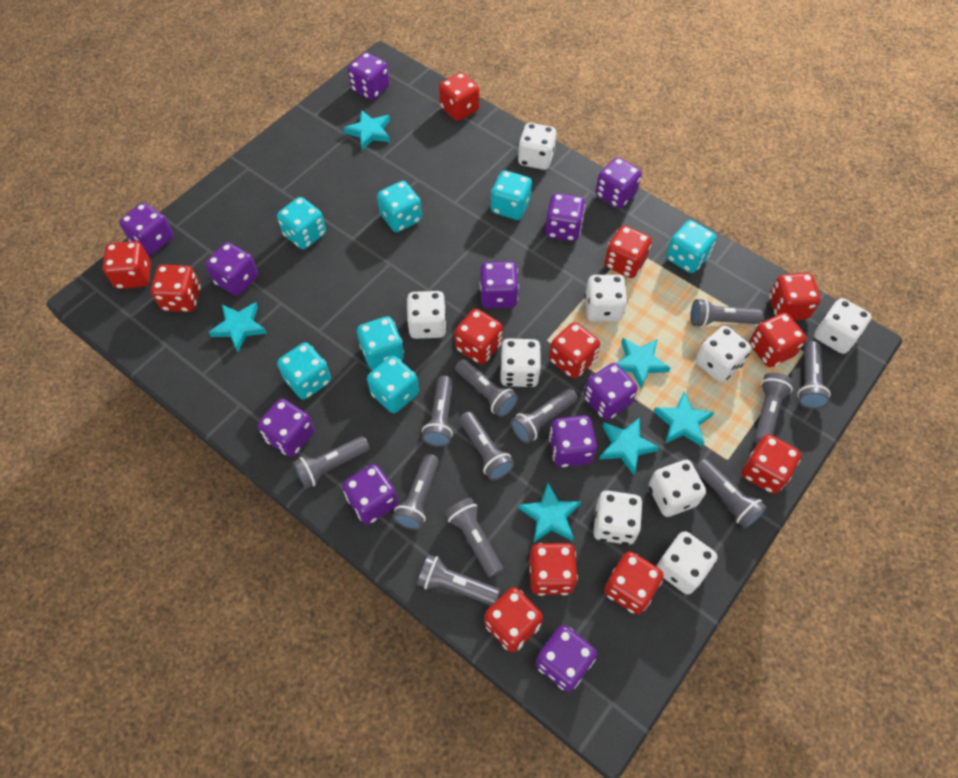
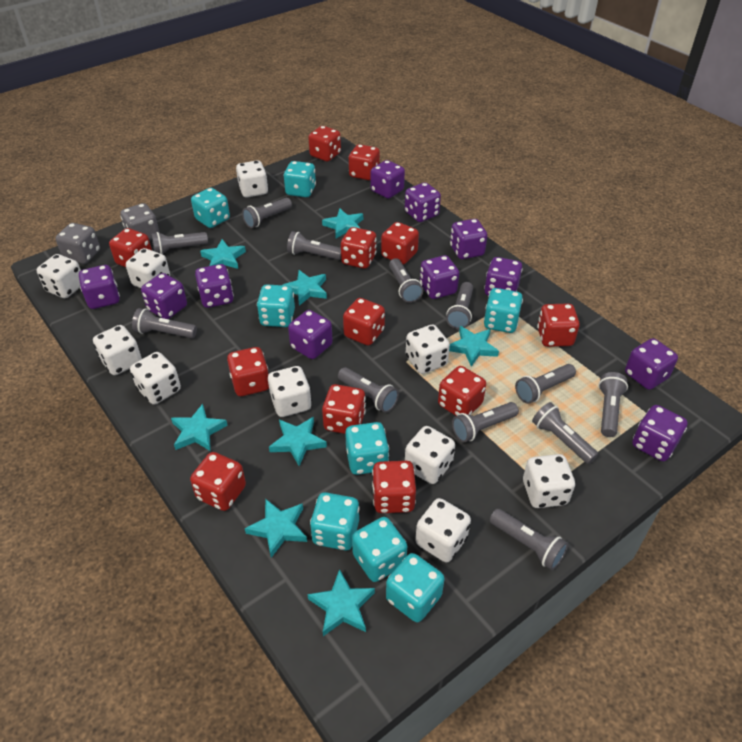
grey dice: none = 0 -> [55,223,100,264] [120,203,160,240] = 2
turquoise dice: [277,197,326,249] [277,342,331,400] [357,316,404,370] [367,356,419,413] [377,181,422,232] [491,170,532,220] [666,220,716,273] = 7 -> [191,188,230,228] [257,285,295,327] [283,161,316,197] [310,492,360,550] [345,422,389,475] [352,517,407,582] [386,553,445,622] [484,288,523,333] = 8
turquoise star: [209,302,267,352] [344,110,390,150] [518,483,581,542] [599,417,660,475] [616,338,670,389] [653,392,714,447] = 6 -> [171,404,228,451] [200,239,246,269] [245,499,307,558] [269,417,327,466] [283,270,327,306] [307,569,375,636] [322,208,363,238] [449,326,499,367] = 8
white dice: [406,291,447,339] [500,338,541,387] [518,123,556,170] [585,275,628,321] [593,491,643,545] [648,460,706,517] [656,531,717,594] [695,326,751,382] [814,298,872,354] = 9 -> [37,254,81,298] [93,325,142,375] [126,248,170,288] [130,352,181,404] [236,161,268,197] [268,366,312,417] [405,426,455,484] [406,324,450,374] [415,498,471,562] [523,454,575,508] = 10

